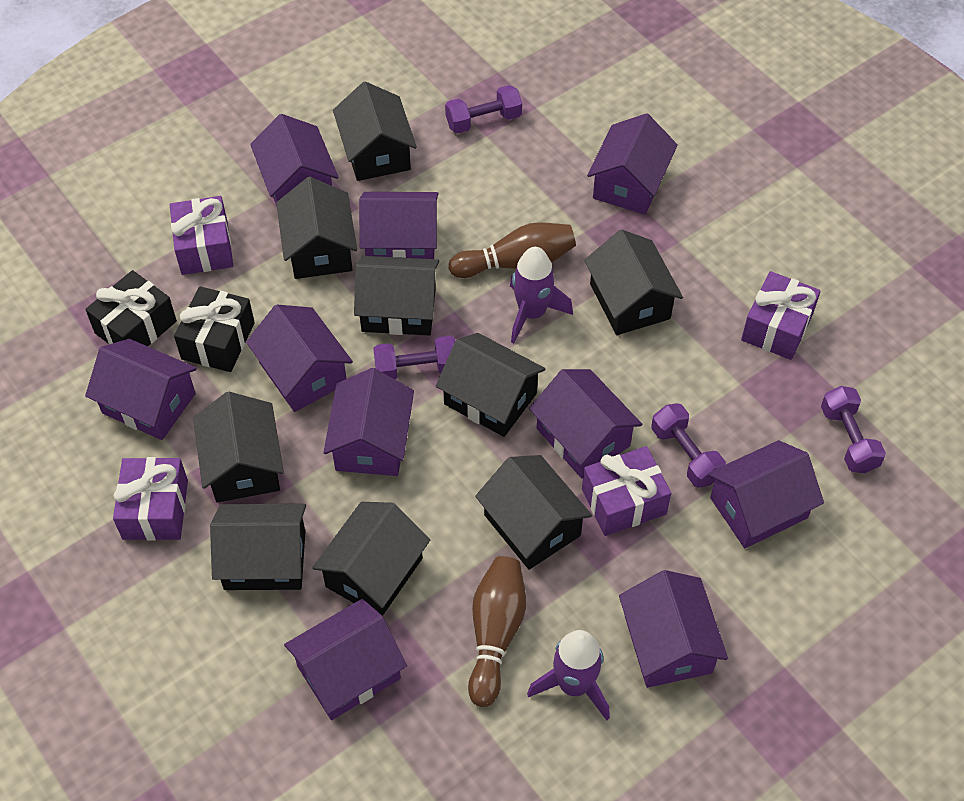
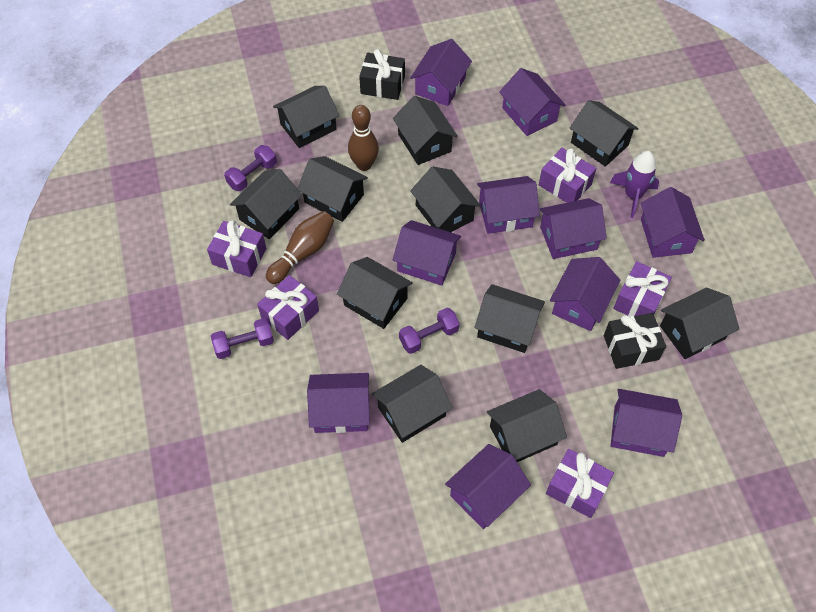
black house: [193,392,284,503] [210,504,306,590] [276,177,357,279] [312,502,430,616] [333,82,417,181] [354,256,439,335] [435,333,546,437] [475,455,592,570] [584,230,683,335] = 9 -> [230,169,302,239] [273,86,340,148] [297,156,368,222] [337,257,413,329] [372,365,453,443] [393,96,458,165] [410,167,481,232] [474,284,545,353] [487,389,567,462] [570,100,639,167] [660,288,739,359] = 11
purple dumbbell: [373,336,455,380] [445,85,522,134] [651,403,726,488] [821,386,886,473] = 4 -> [211,318,274,359] [224,145,277,191] [399,308,460,354] = 3
purple gift: [113,457,188,541] [170,196,233,275] [582,446,671,536] [741,271,821,360] = 4 -> [207,220,267,277] [257,275,319,340] [539,148,596,203] [546,449,614,518] [613,261,672,317] = 5
purple rocket: [510,247,573,343] [527,630,610,720] = 2 -> [610,151,659,218] = 1

